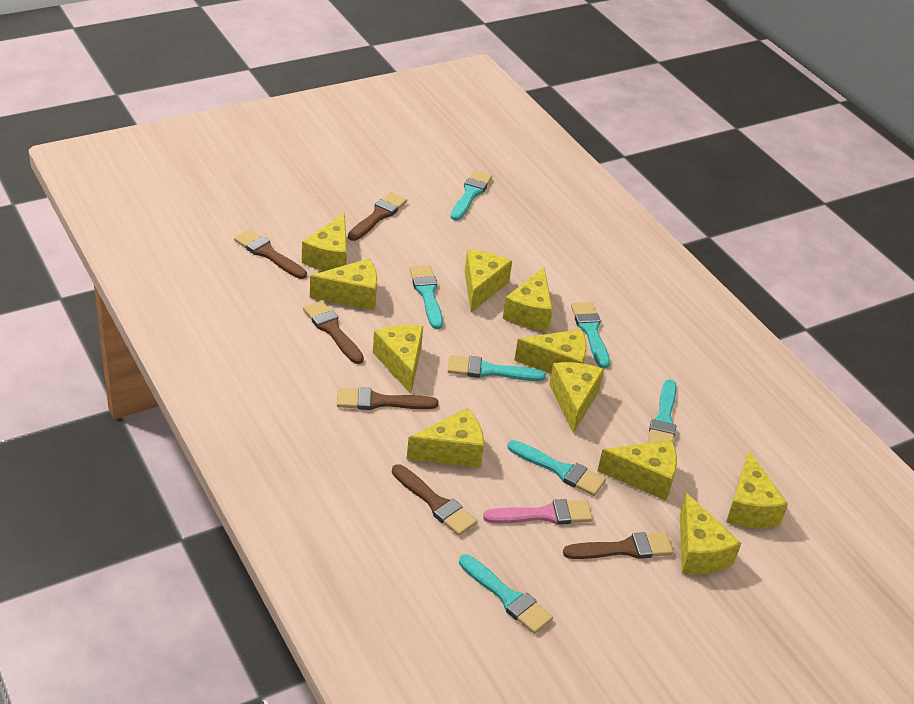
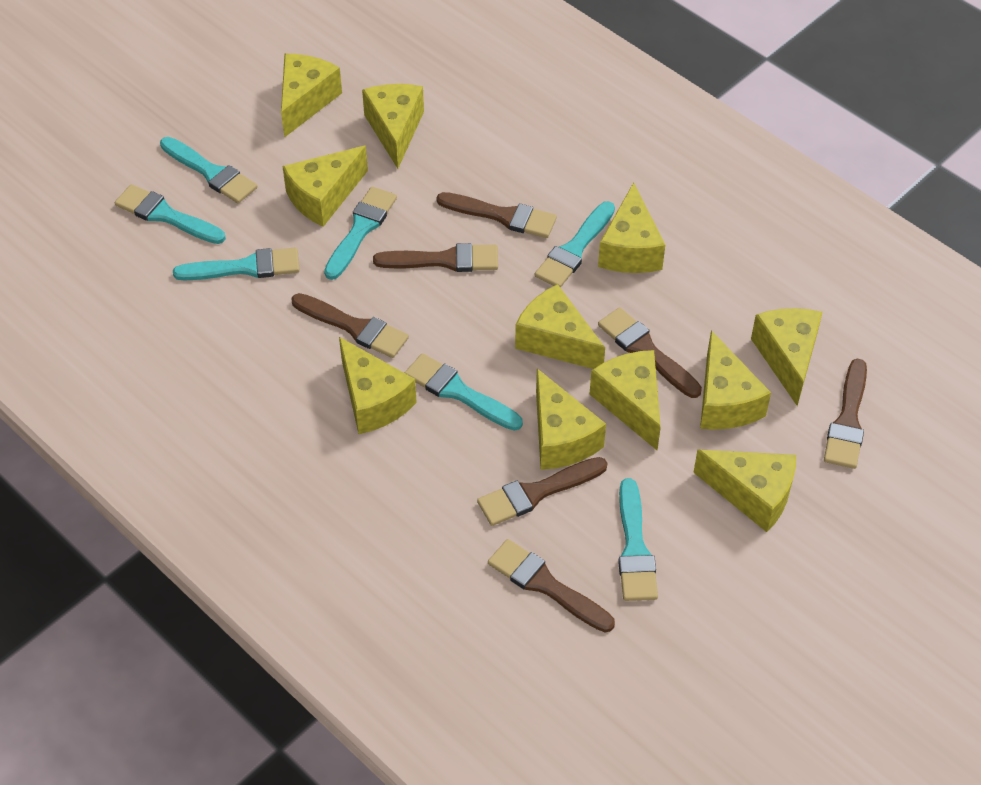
brown brush: [234,229,307,279] [303,300,364,364] [337,387,439,410] [348,192,407,241] [392,464,477,536] [563,532,674,559] = 6 -> [291,293,409,358] [373,243,498,272] [436,192,557,238] [477,457,607,526] [488,539,615,632] [598,307,702,398] [824,359,867,469] = 7
pink brush: [483,499,593,525] = 1 -> none = 0

